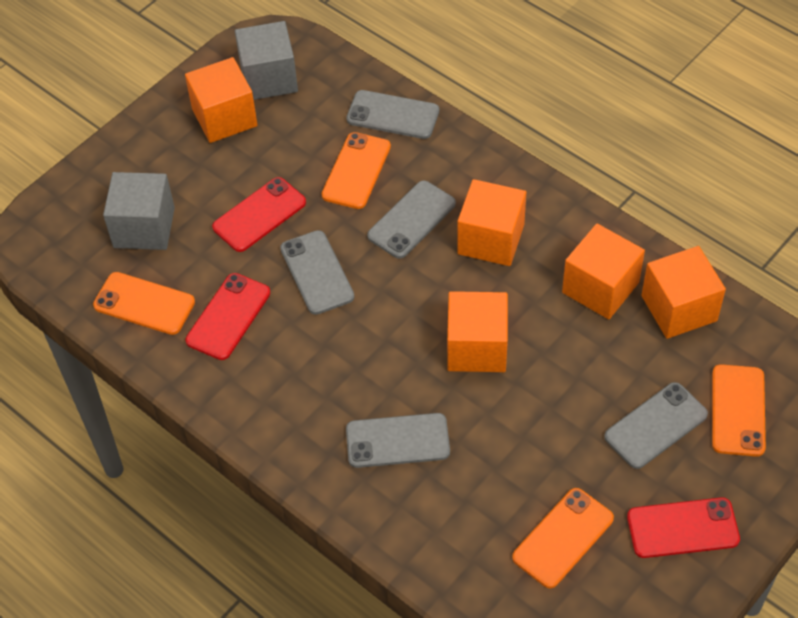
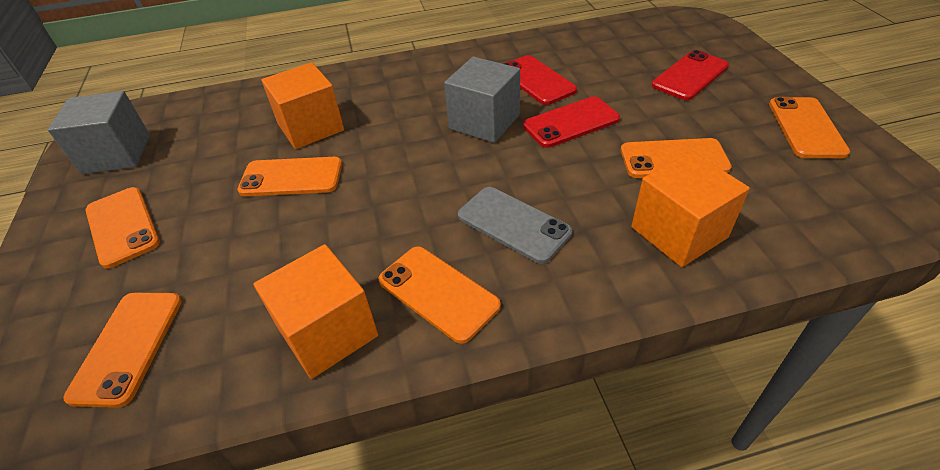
grey phone: [280,230,354,315] [346,90,439,139] [346,413,450,468] [367,181,456,259] [604,382,708,469] = 5 -> [458,187,572,264] = 1
orange cube: [185,57,258,143] [447,291,508,372] [457,179,526,266] [562,224,645,319] [641,246,726,339] = 5 -> [253,244,378,379] [262,62,344,149] [631,151,750,267] = 3
orange phone: [93,272,195,335] [322,132,391,209] [512,488,614,588] [712,364,766,457] = 4 -> [63,293,182,408] [85,187,160,268] [237,157,342,196] [378,247,501,344] [621,138,732,178] [769,97,850,158] = 6

